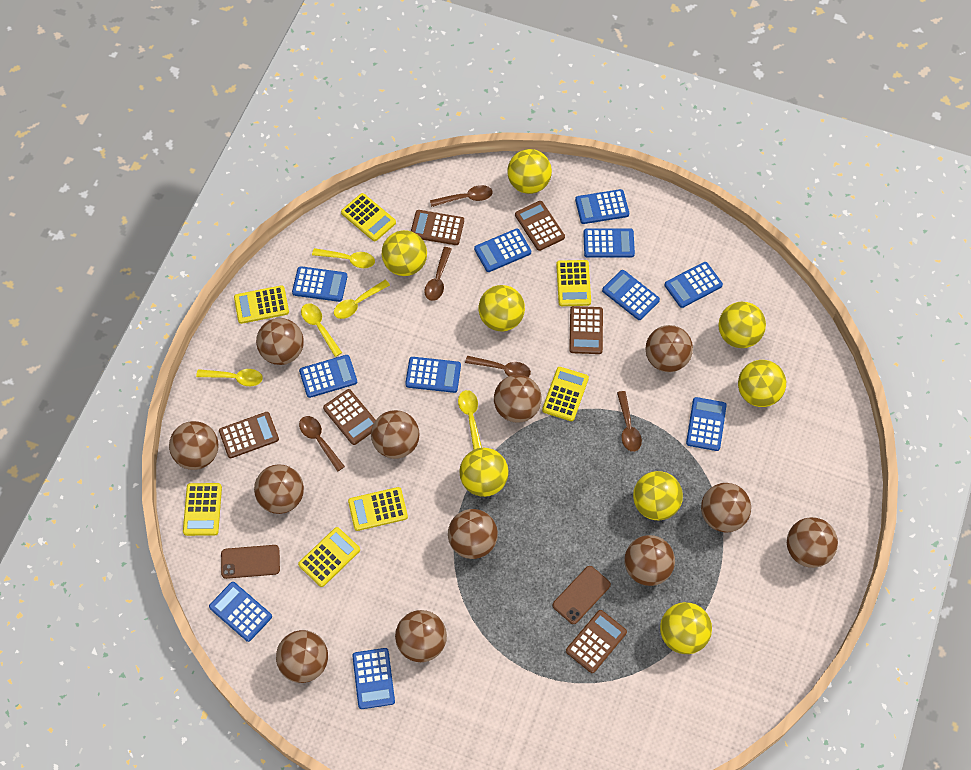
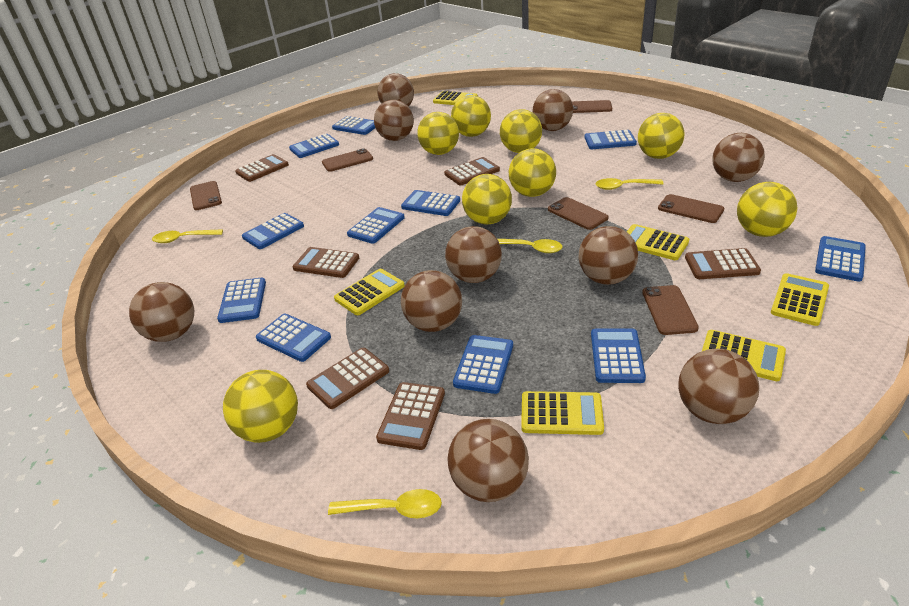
brown ball: [169,421,218,470] [254,464,304,514] [256,318,304,365] [276,630,328,683] [371,410,420,459] [395,610,447,662] [448,509,498,559] [494,375,542,423] [624,535,675,586] [646,325,693,372] [701,483,751,532] [787,517,838,568] = 12 -> [129,282,194,342] [374,100,414,141] [377,73,414,106] [401,270,462,332] [445,226,502,283] [447,419,529,502] [532,89,573,131] [578,226,638,285] [678,349,759,424] [712,133,765,182] = 10
brown phone: [221,545,280,579] [553,566,611,624] = 2 -> [190,181,222,210] [322,148,373,172] [548,197,609,230] [572,100,612,113] [642,285,699,335] [658,194,724,223] = 6
brown spoon: [299,416,345,472] [424,247,452,301] [430,185,492,207] [465,356,531,377] [617,391,642,452] = 5 -> none = 0
yellow calculator: [183,483,222,536] [234,285,289,324] [298,527,360,587] [341,193,396,241] [348,487,408,531] [542,367,589,421] [556,260,591,306] = 7 -> [334,269,405,315] [433,91,478,105] [521,391,604,435] [627,224,689,260] [702,330,786,381] [771,273,829,326] = 6
yellow spoon: [196,369,263,386] [301,303,342,357] [312,248,375,268] [334,280,390,319] [458,390,482,449] = 5 -> [152,229,223,243] [328,489,442,518] [497,239,563,253] [596,178,664,190] = 4

